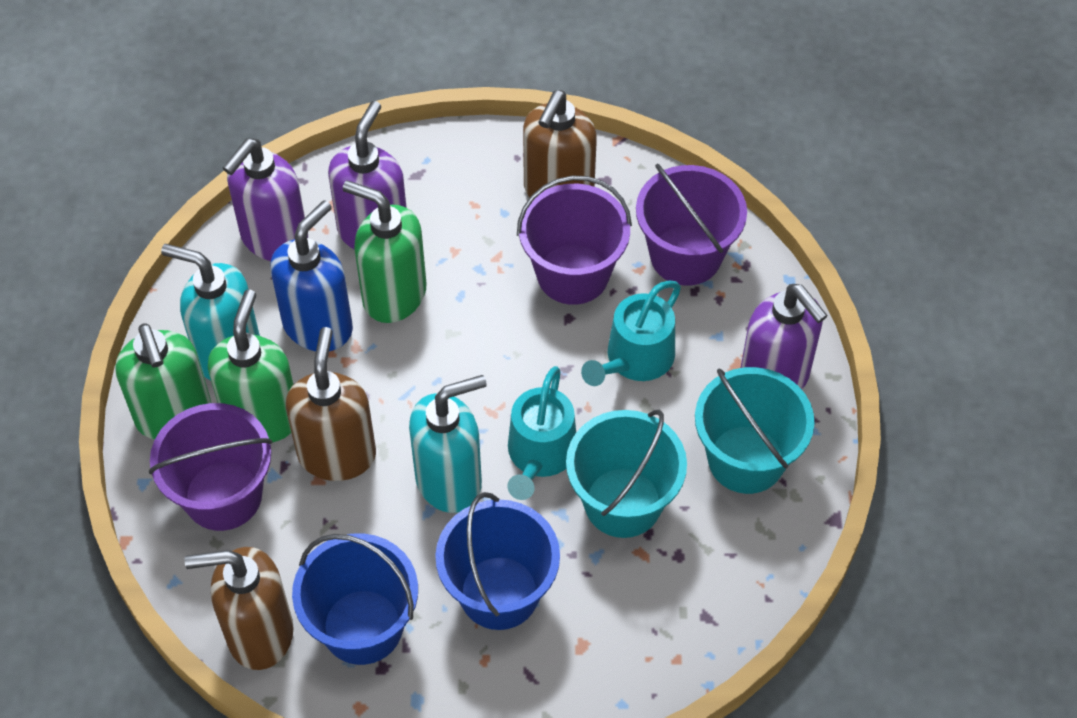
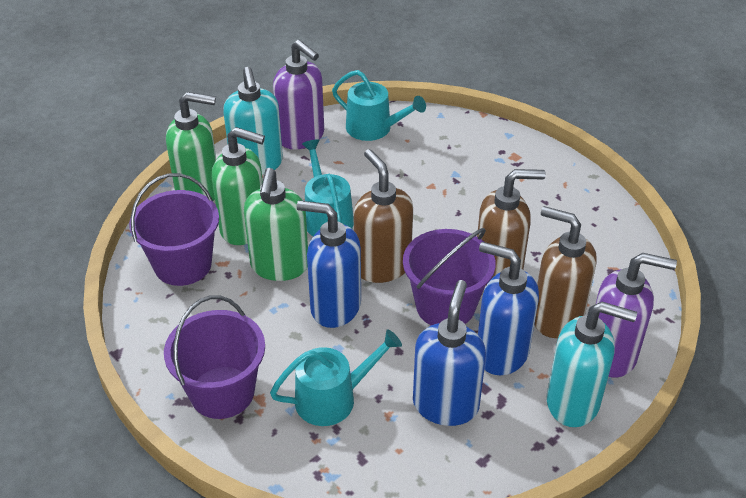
blue bucket: [292,533,418,665] [435,492,560,630] = 2 -> none = 0
blue soap dispenser: [270,200,353,351] = 1 -> [297,200,361,328] [413,280,486,426] [478,242,539,375] = 3
purple soap dispenser: [223,139,308,261] [328,101,407,249] [741,284,828,390] = 3 -> [273,40,324,149] [596,253,677,377] = 2
turquoise bucket: [566,410,687,538] [695,367,815,494] = 2 -> none = 0
turquoise watering can: [507,366,576,500] [581,281,681,386] = 2 -> [270,329,402,426] [302,139,354,236] [332,70,426,141] = 3

